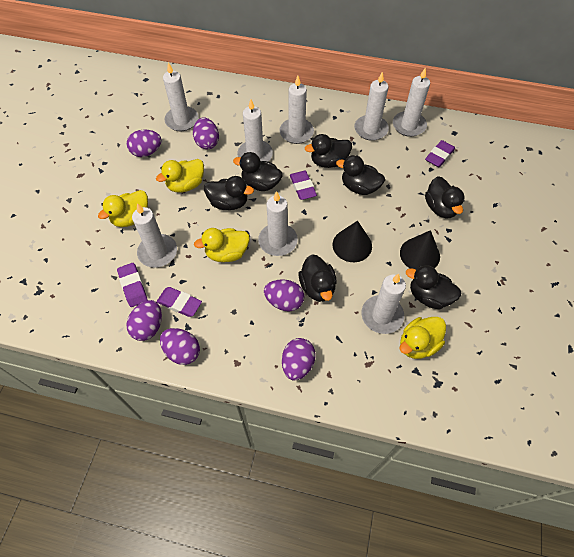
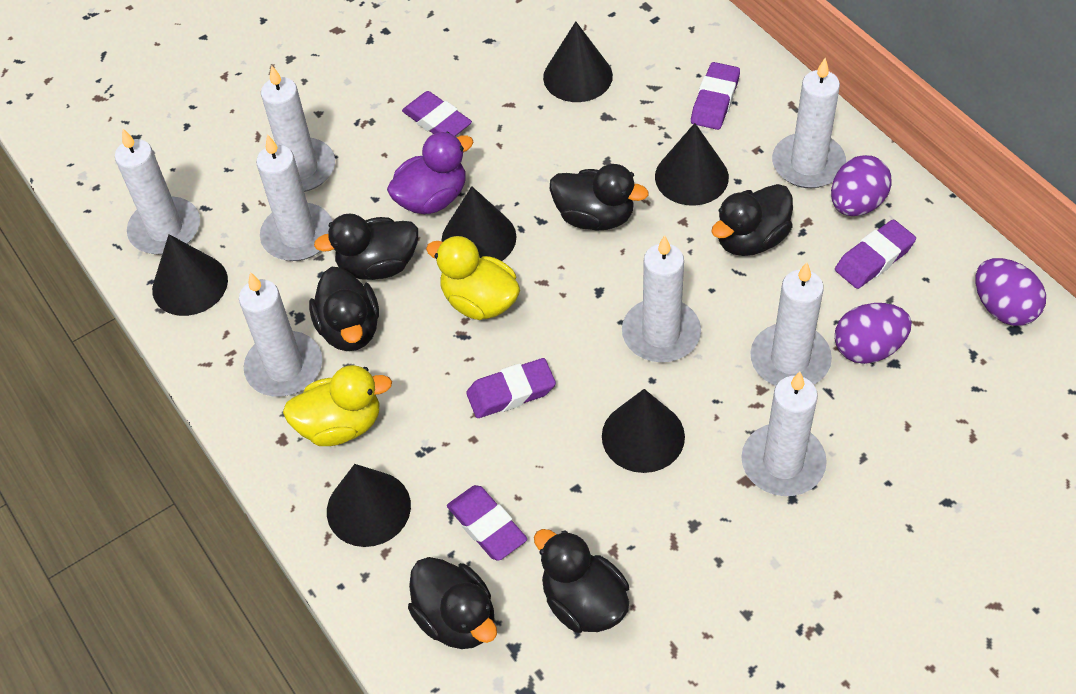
black cone: [333,220,372,262] [400,230,440,270] = 2 -> [152,234,228,316] [327,464,411,547] [441,186,516,261] [543,21,613,102] [602,389,685,473] [655,123,729,206] = 6
black duck: [204,176,254,210] [233,152,283,191] [299,254,337,302] [305,134,352,168] [336,155,385,195] [406,265,461,309] [425,176,465,218] = 7 -> [309,267,379,351] [314,213,418,280] [408,557,497,649] [534,529,629,633] [550,164,649,230] [711,184,793,256] = 6
purple duck: none = 0 -> [387,132,474,214] = 1
purple egg: [127,130,162,157] [127,300,162,341] [160,328,200,365] [193,117,219,149] [264,279,304,312] [282,338,316,380] = 6 -> [831,155,891,216] [835,303,912,364] [975,258,1046,326] = 3
purple eraser: [117,263,148,307] [157,287,202,317] [290,171,317,200] [425,140,455,167] = 4 -> [402,91,472,136] [447,485,527,561] [466,358,556,418] [691,62,740,130] [835,219,916,289] = 5
yellow duck: [98,190,148,227] [156,159,204,192] [194,228,250,262] [399,317,446,359] = 4 -> [283,365,392,446] [426,236,520,320] = 2

